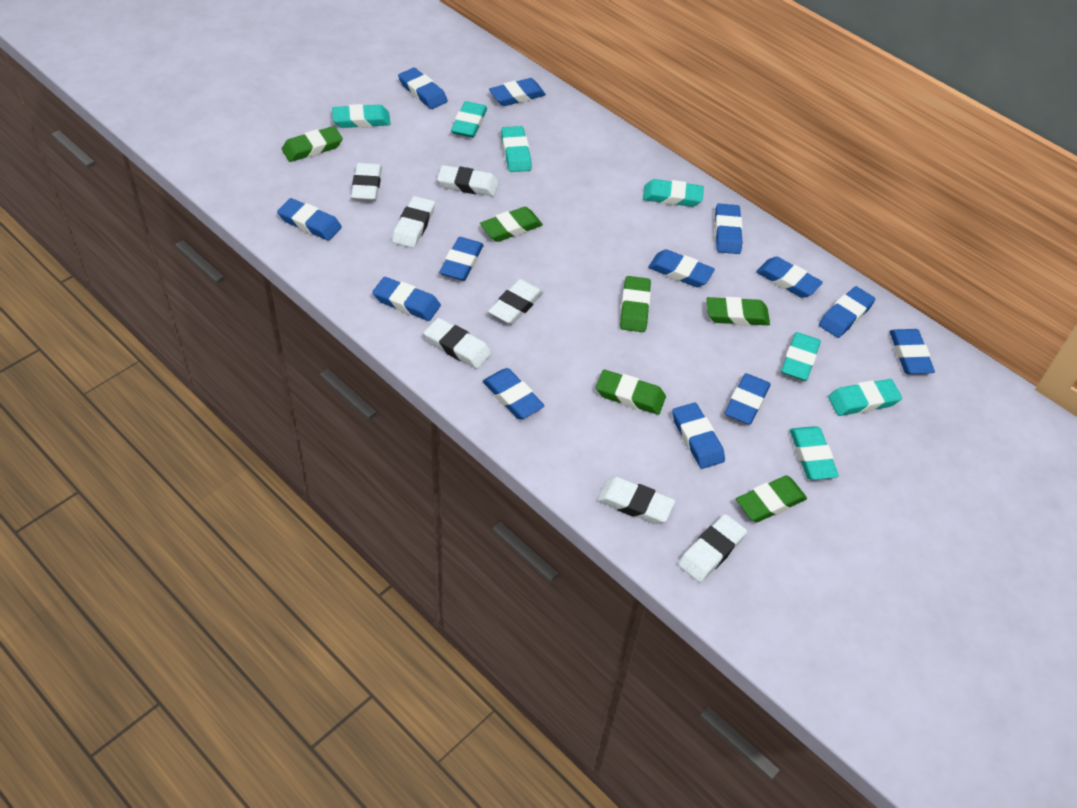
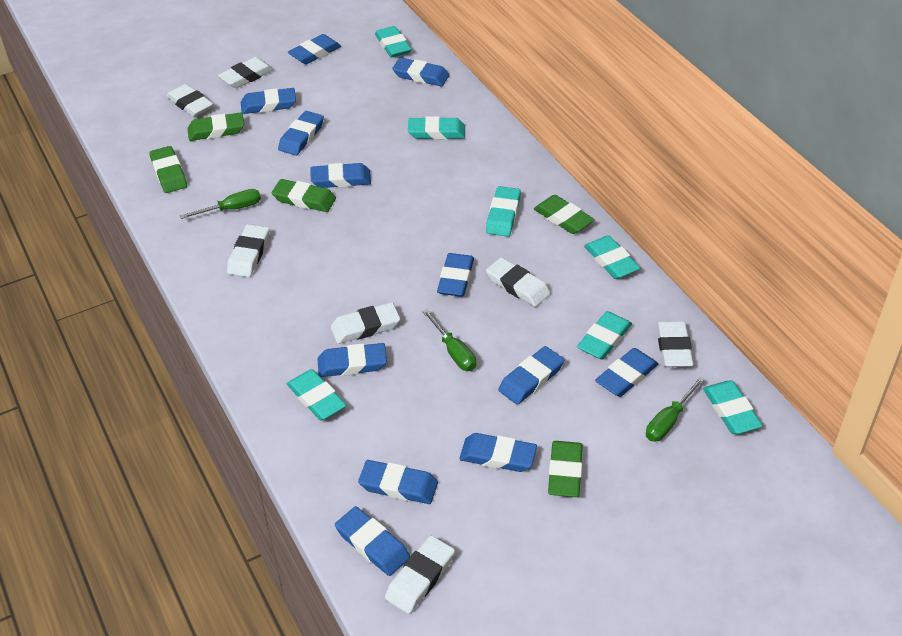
blue eraser: [277,198,342,241] [372,277,441,321] [398,67,448,109] [439,237,484,281] [483,368,544,419] [489,78,546,106] [648,249,715,287] [672,403,725,469] [715,203,743,254] [724,373,770,425] [756,257,823,298] [819,286,875,338] [889,329,935,374] = 13 -> [241,88,296,114] [278,111,324,156] [288,34,341,64] [310,163,371,188] [317,343,387,377] [335,506,410,576] [358,460,438,504] [392,58,449,86] [437,253,474,297] [459,433,537,472] [498,346,564,405] [595,348,658,397] = 12
green eraser: [282,126,343,162] [480,207,543,242] [596,370,666,415] [620,276,651,332] [707,297,770,326] [736,475,807,522] = 6 -> [149,146,187,193] [187,112,244,141] [272,179,336,212] [534,195,595,234] [548,441,583,497] = 5
green screwdriver: none = 0 -> [180,189,261,219] [422,309,476,371] [646,377,705,442] = 3

